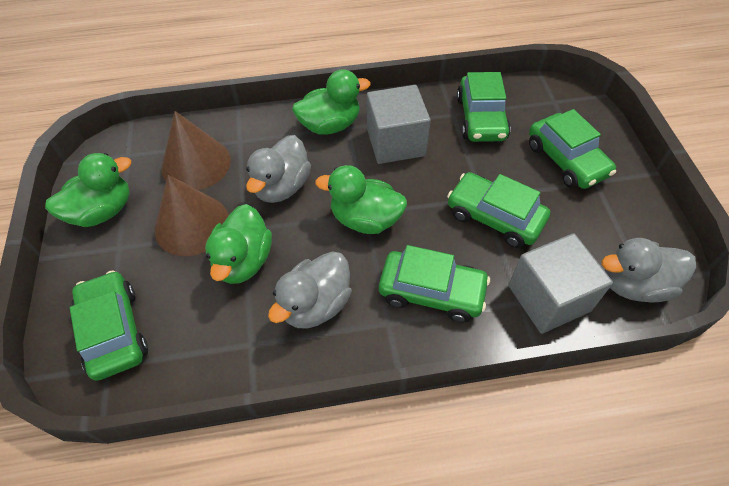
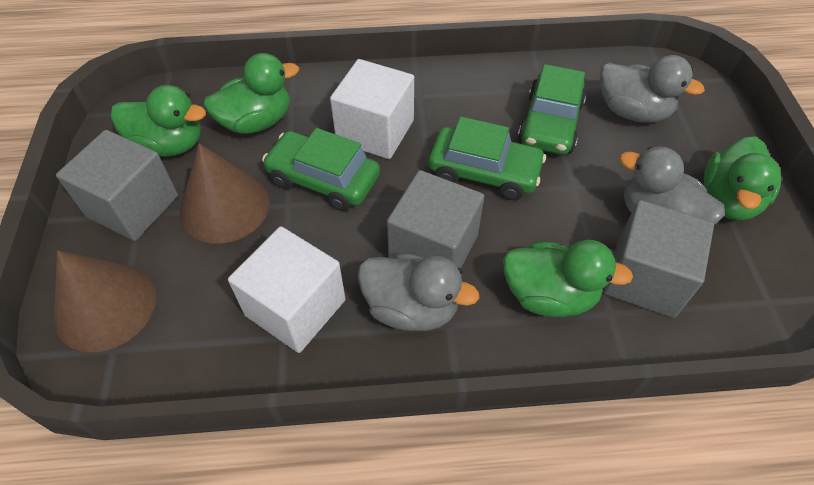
green car: [70,270,148,381] [379,245,490,322] [447,172,550,248] [457,72,511,142] [529,109,616,189] = 5 -> [262,128,380,211] [429,117,546,200] [518,64,586,155] = 3
grey cube: [367,85,431,164] [508,233,613,334] = 2 -> [56,130,178,241] [387,170,484,268] [604,200,714,318] = 3
white cube: none = 0 -> [228,226,345,353] [330,59,414,159] = 2

